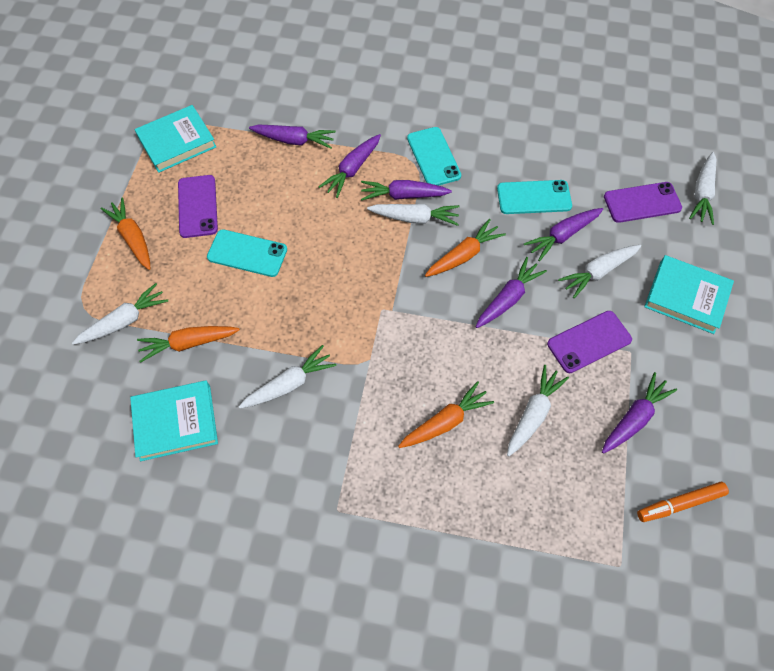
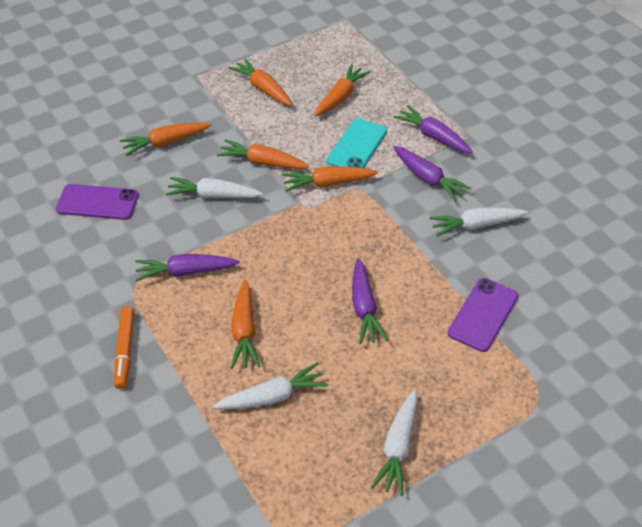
orange carrot: [101,197,151,270] [137,326,240,363] [398,381,494,448] [425,219,506,277] = 4 -> [120,123,211,156] [217,139,309,169] [228,58,292,106] [230,280,260,369] [282,166,378,192] [314,64,371,117] = 6
purple carrot: [249,125,336,149] [318,134,381,198] [361,180,452,201] [476,257,547,328] [524,208,603,261] [602,372,677,453] = 6 -> [135,254,240,281] [352,258,388,344] [393,146,471,201] [394,105,473,154] = 4
purple phone: [178,175,218,238] [547,311,632,373] [604,182,682,223] = 3 -> [56,184,139,220] [448,278,518,352] = 2
turquoise book: [130,380,218,461] [135,105,217,173] [644,255,734,334] = 3 -> none = 0
turquoise phone: [207,229,287,277] [407,127,461,186] [497,180,572,214] = 3 -> [327,118,387,168] = 1
white carrot: [72,283,168,345] [239,345,337,408] [367,204,460,226] [507,365,569,457] [558,245,641,298] [689,152,716,225] = 6 -> [166,177,263,198] [213,362,328,409] [371,390,417,496] [429,207,528,237] = 4

